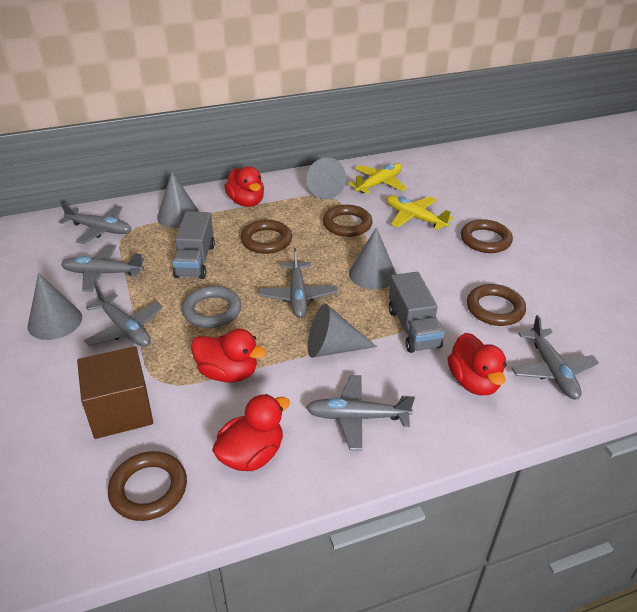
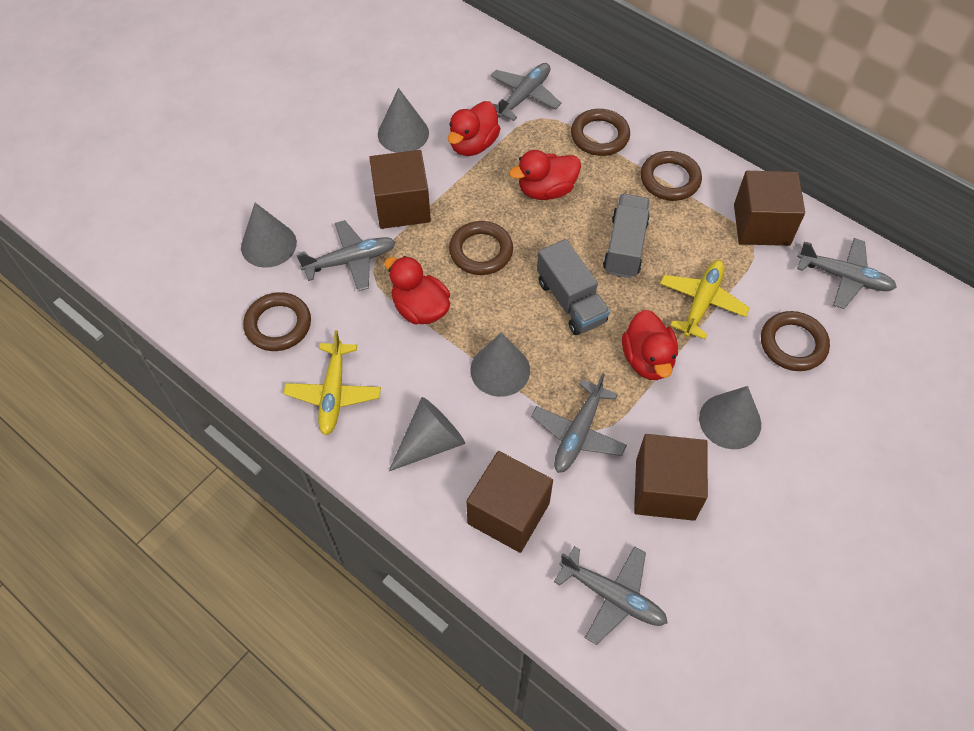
brown cube: [77,346,153,439] = 1 -> [369,150,431,229] [466,451,553,553] [634,434,708,521] [734,171,805,246] = 4
grey plane: [59,202,131,244] [61,244,144,292] [84,285,163,347] [258,248,338,318] [306,375,415,451] [511,315,599,399] = 6 -> [297,220,395,291] [491,63,561,121] [531,373,627,473] [554,546,668,645] [797,238,897,309] = 5
grey ring: [182,286,241,328] = 1 -> none = 0

